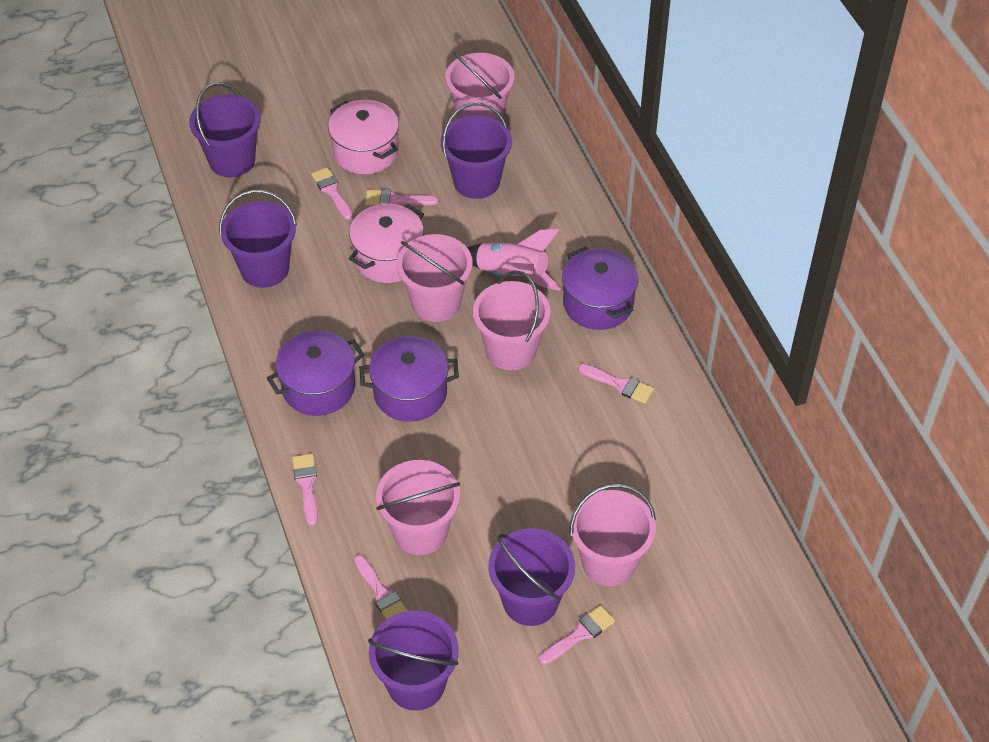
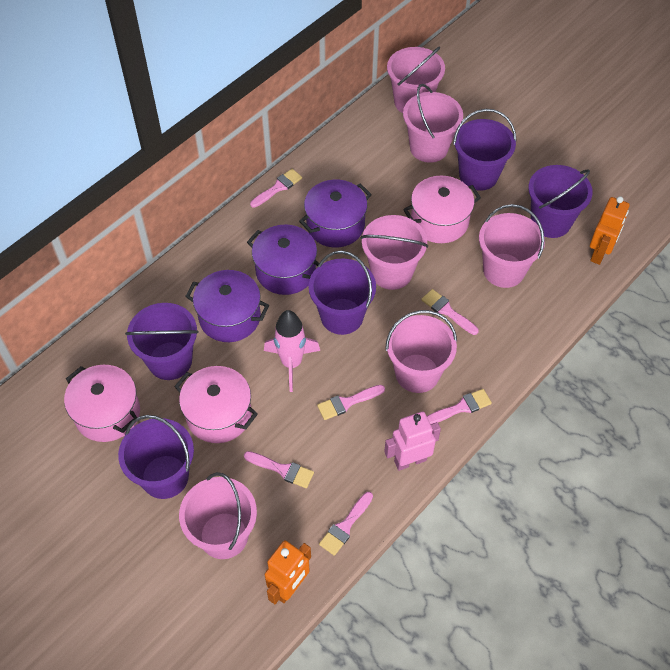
orange robot: none = 0 -> [265,540,311,604] [590,196,630,265] = 2
pink bucket: [376,460,460,555] [397,234,473,322] [445,52,515,123] [473,271,551,370] [570,484,656,586] = 5 -> [179,472,257,559] [361,215,428,290] [385,310,457,393] [387,46,445,113] [403,84,463,163] [479,204,545,288] = 6
pink pot: [328,100,399,174] [349,204,424,283] = 2 -> [64,365,140,442] [174,366,258,443] [403,176,481,243] = 3
pink robot: none = 0 -> [384,411,441,471] = 1

